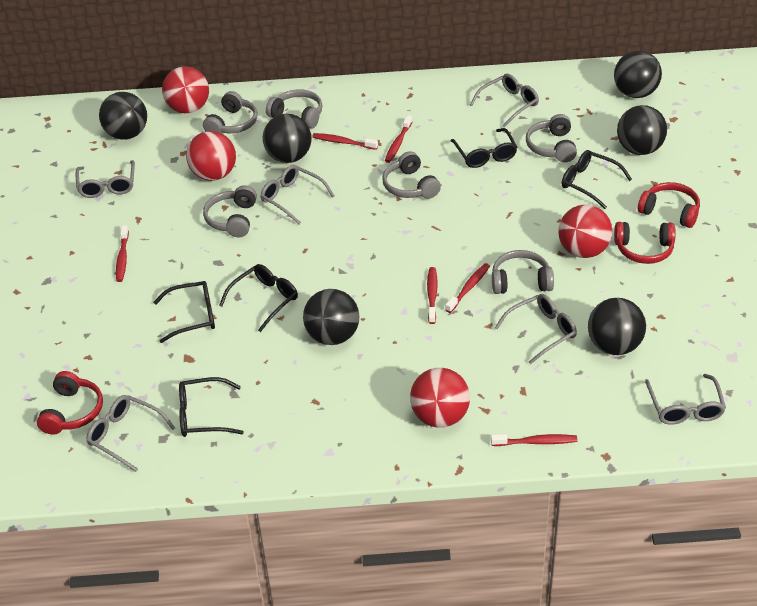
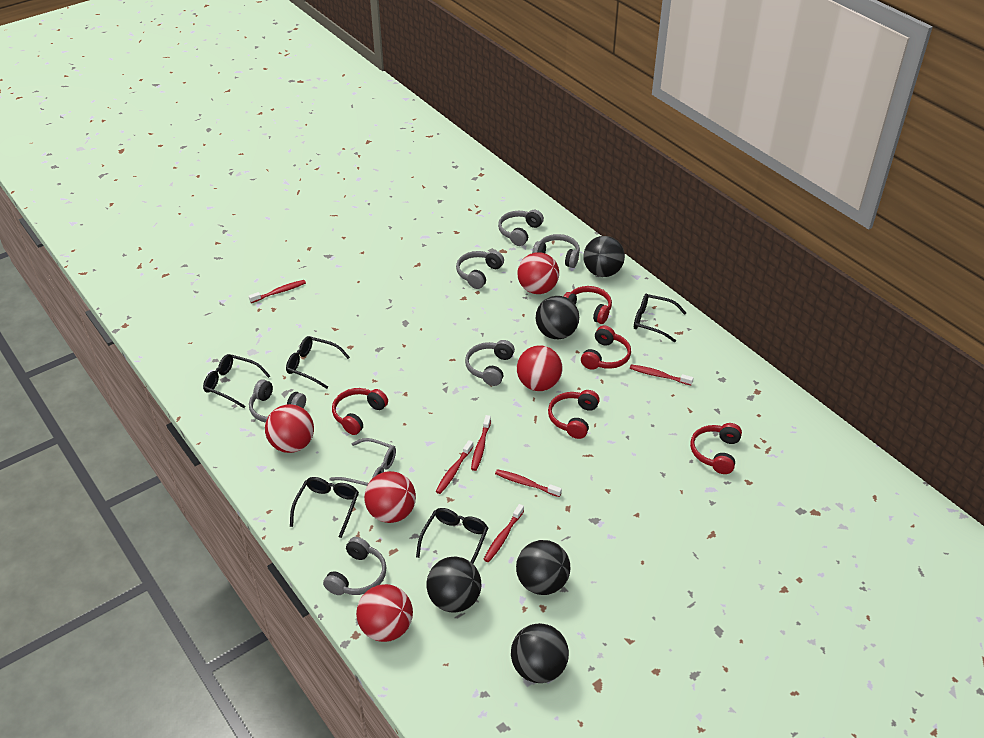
black ball: [99,92,147,140] [263,114,312,163] [303,289,359,345] [588,298,646,355] [614,51,662,98] [617,105,667,155] = 6 -> [426,556,481,613] [511,623,569,683] [516,540,570,595] [536,296,579,339] [583,236,625,277] = 5
grey glasses: [75,160,135,198] [86,395,175,472] [260,165,335,224] [470,74,539,128] [495,294,577,364] [645,374,726,425] = 6 -> [329,438,396,486] = 1
red ball: [162,66,209,113] [186,131,236,181] [410,368,470,428] [558,205,612,258] = 4 -> [265,404,314,453] [356,584,413,642] [364,471,416,523] [517,252,559,294] [517,345,563,391] = 5
red headphones: [37,371,103,435] [614,222,676,264] [638,182,700,228] = 3 -> [332,388,388,435] [548,390,600,439] [563,286,612,324] [581,326,631,370] [690,423,742,474] = 5

